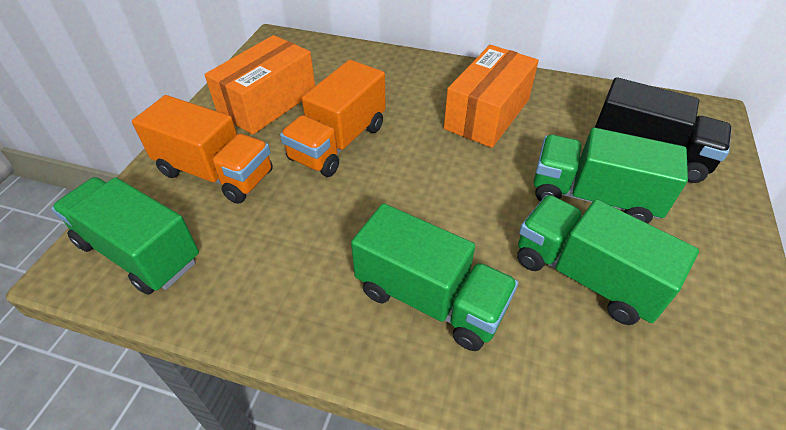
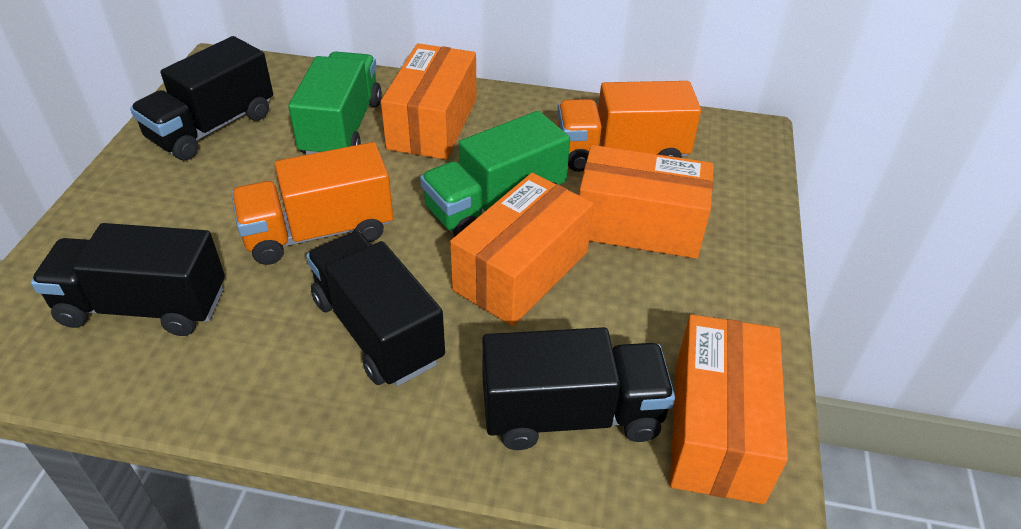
black truck: [595,77,732,183] = 1 -> [31,223,225,336] [130,36,273,161] [306,231,445,386] [482,327,675,450] = 4
green truck: [51,177,199,295] [351,203,518,351] [517,195,699,325] [534,128,688,224] = 4 -> [288,51,382,155] [420,111,570,236] = 2
orange box: [204,35,315,135] [444,45,539,148] = 2 -> [381,43,477,160] [450,173,594,326] [579,145,714,259] [670,314,788,504] = 4

